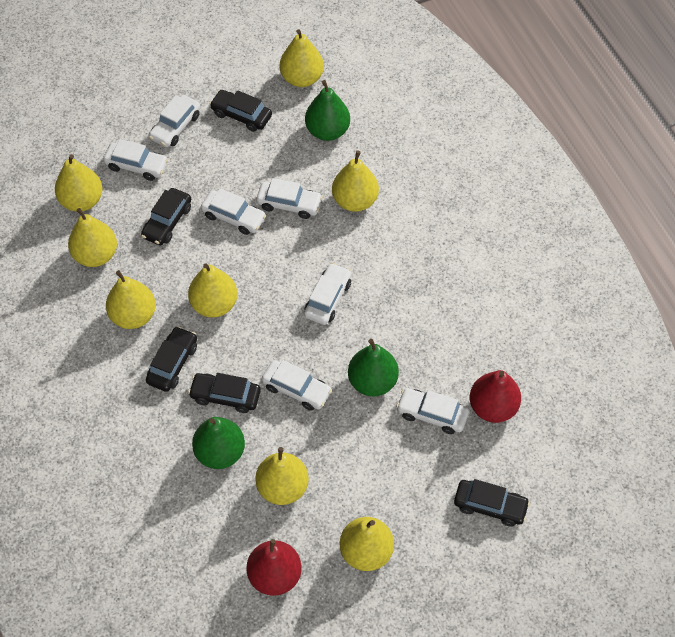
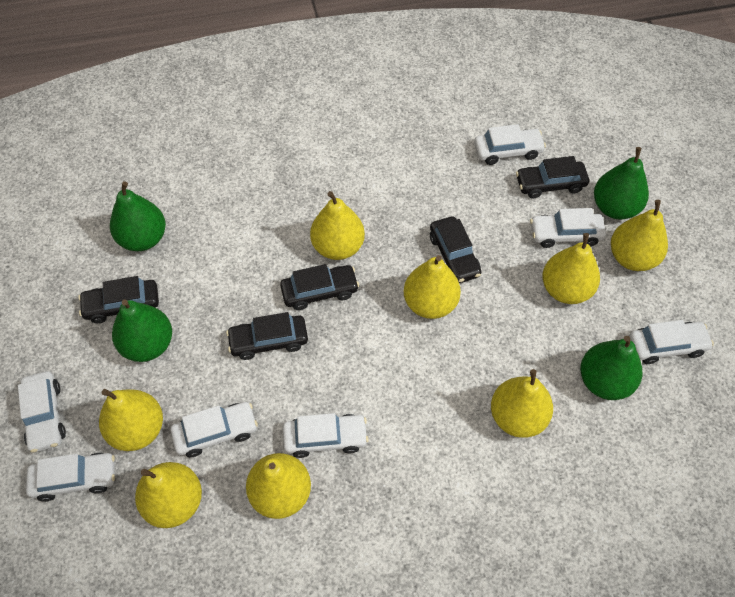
green pear: [192,417,245,469] [305,80,350,141] [348,339,399,396] = 3 -> [110,181,166,251] [112,300,172,362] [580,336,642,400] [594,147,649,220] = 4
red pear: [247,539,302,596] [470,370,521,423] = 2 -> none = 0

